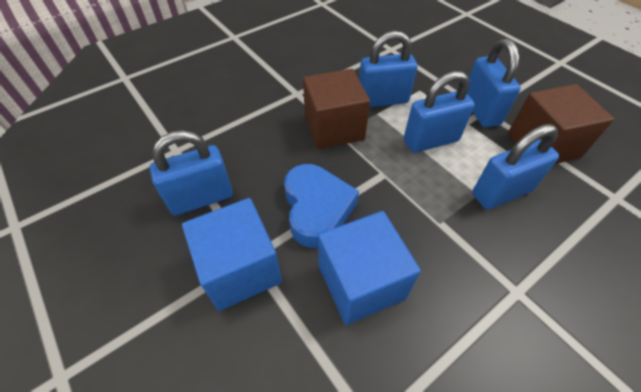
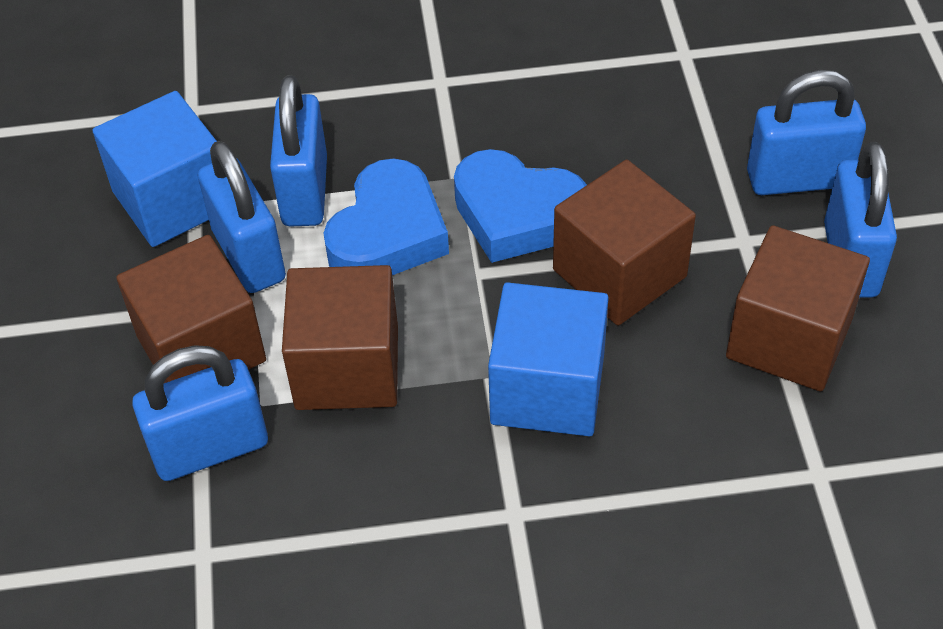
blue heart: [284,164,359,248] = 1 -> [323,158,449,275] [454,149,587,263] = 2
brown cube: [303,69,370,149] [508,84,614,164] = 2 -> [116,235,266,383] [282,265,398,410] [553,160,696,326] [726,225,870,391] = 4

